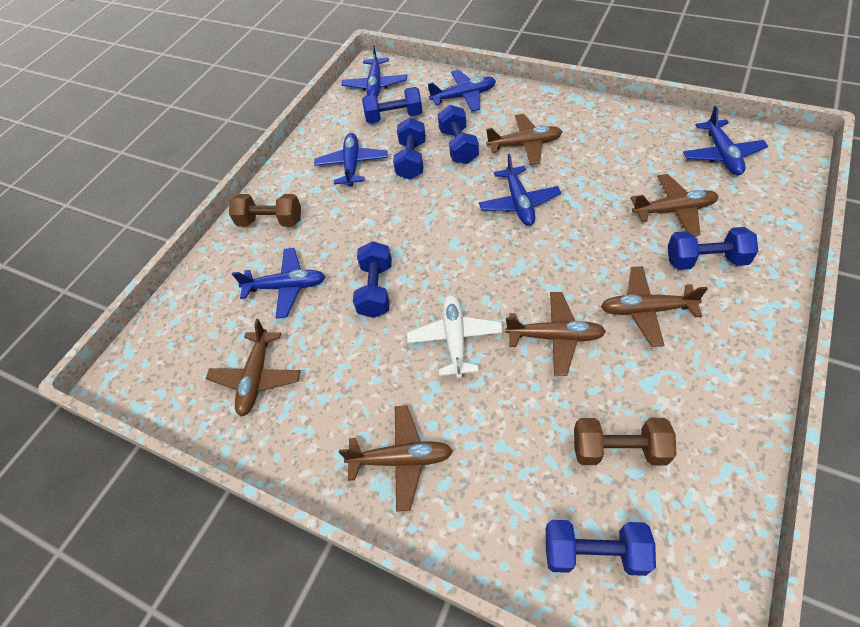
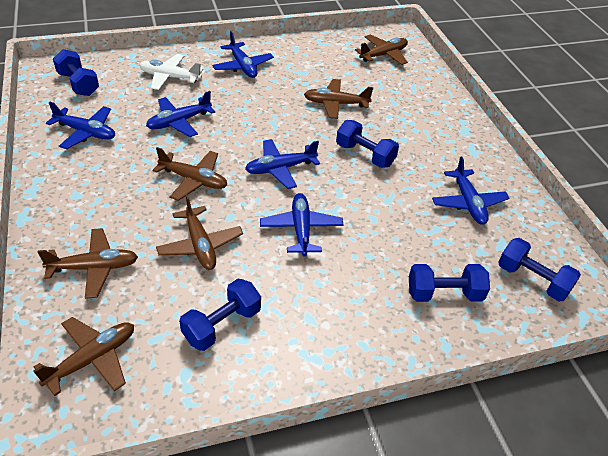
blue dumbbell: [353,241,392,318] [362,87,422,124] [393,118,426,180] [438,105,479,164] [546,520,656,576] [668,227,758,270] = 6 -> [53,49,99,96] [179,279,261,351] [336,120,399,168] [409,264,490,302] [498,238,581,301] = 5
brown dumbbell: [229,194,301,227] [574,418,677,466] = 2 -> none = 0

